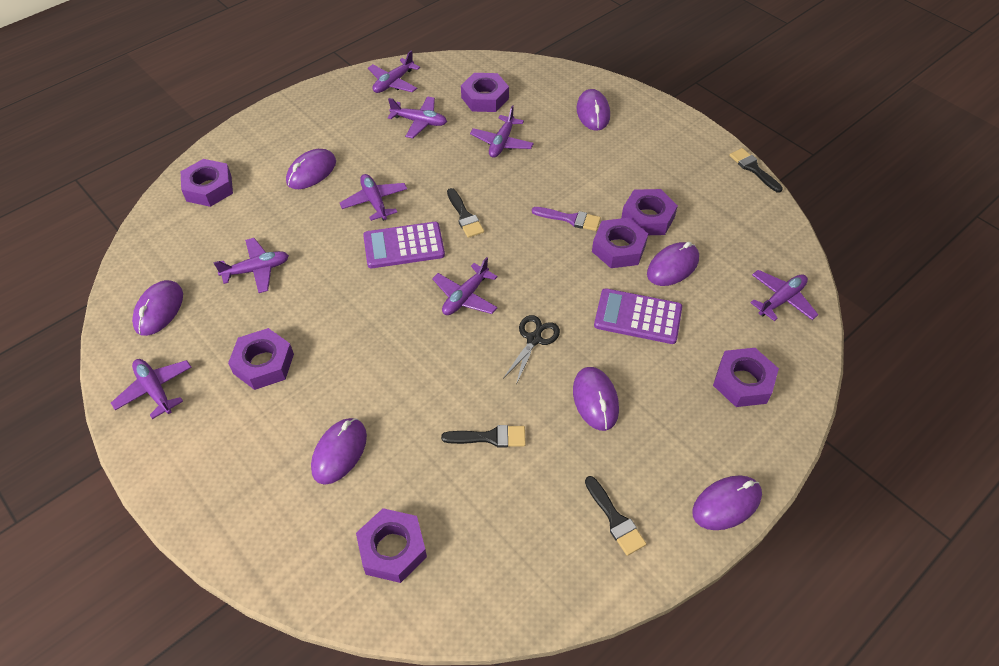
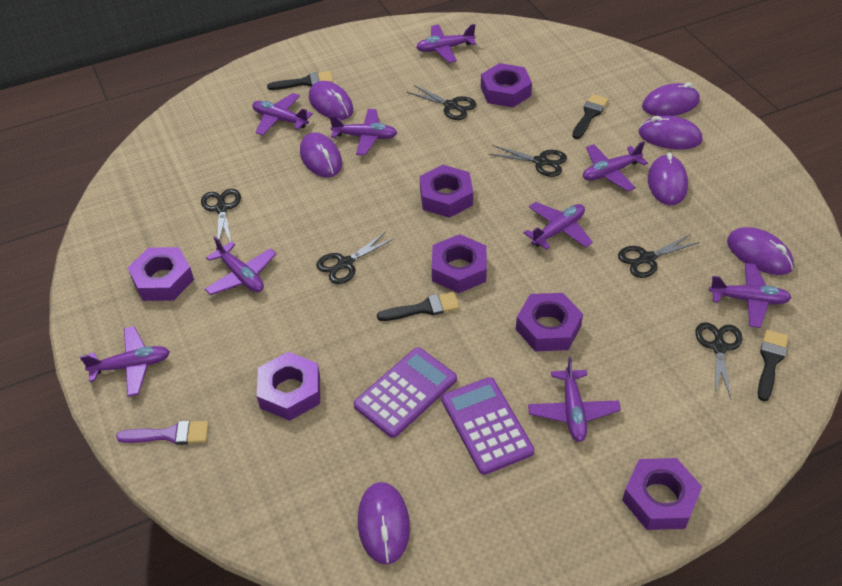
black scissors: [503,315,560,384] = 1 -> [201,189,241,242] [316,232,395,284] [407,85,476,120] [488,145,567,177] [618,234,700,278] [695,322,743,398] = 6
purple plane: [111,359,191,419] [213,238,289,293] [340,174,407,221] [368,50,420,93] [388,96,447,138] [432,257,498,315] [470,105,534,158] [750,270,818,321] = 8 -> [80,326,170,397] [205,236,276,295] [252,93,313,136] [329,109,397,156] [416,24,476,63] [524,202,593,250] [528,357,621,442] [583,141,648,191] [709,263,792,328] = 9

